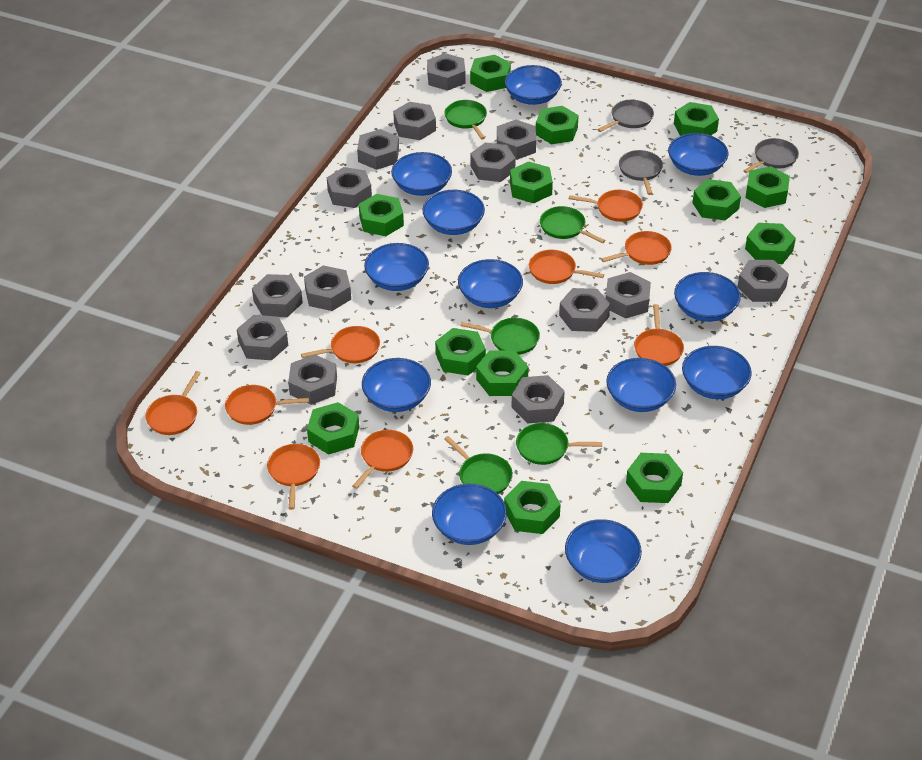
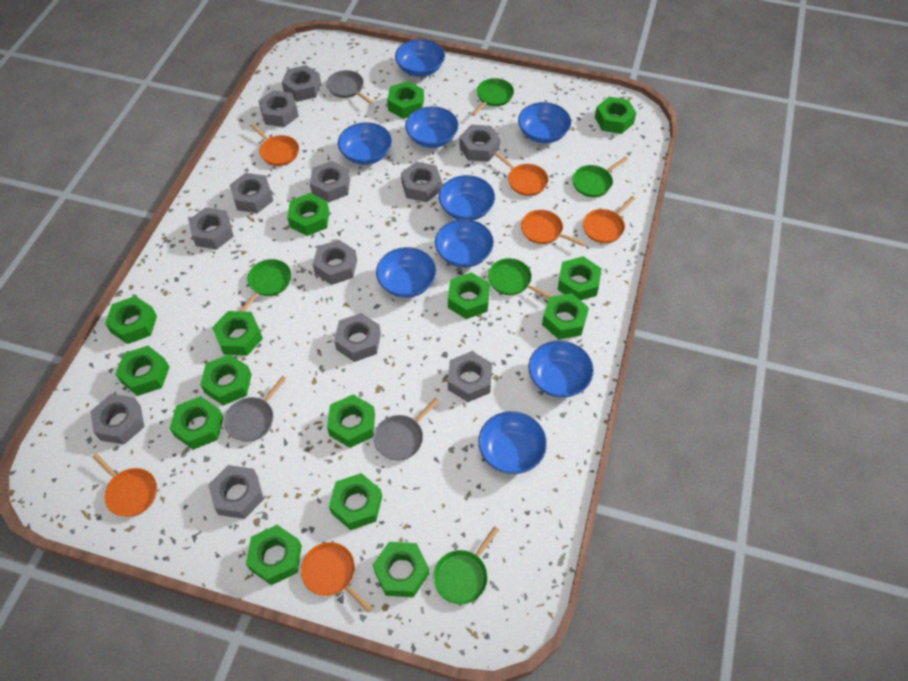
blue bowl: [362,358,431,412] [364,243,429,291] [391,152,452,196] [423,190,485,235] [432,484,507,545] [458,259,523,308] [505,65,562,105] [565,519,642,583] [606,358,676,412] [668,133,728,176] [674,272,741,322] [682,346,752,399] = 12 -> [338,122,392,165] [376,247,436,298] [395,39,445,77] [405,106,459,148] [435,219,494,268] [439,175,495,220] [478,411,547,474] [518,102,571,144] [529,341,594,398] = 9
green nut: [307,402,359,455] [359,194,404,236] [435,328,486,375] [470,55,511,92] [476,351,529,396] [504,481,561,534] [510,161,553,203] [536,106,579,144] [626,453,683,503] [674,102,719,136] [693,179,741,221] [745,166,790,208] [745,223,796,264] = 13 -> [105,296,157,344] [115,346,170,396] [169,396,224,450] [200,354,252,405] [212,311,263,356] [246,525,302,585] [287,193,329,236] [327,395,375,448] [329,473,382,530] [373,542,429,597] [387,81,424,119] [448,272,490,319] [542,293,589,339] [557,256,601,300] [595,97,636,134] = 15
grey nut: [237,315,288,360] [252,274,303,317] [288,354,337,405] [304,265,351,311] [327,167,372,208] [357,129,399,170] [393,102,436,140] [427,53,466,91] [470,143,516,182] [497,120,536,160] [511,375,565,423] [559,288,610,332] [606,272,651,319] [737,260,789,302] = 14 -> [90,394,145,445] [188,207,234,249] [208,465,264,519] [230,173,273,213] [259,90,299,127] [282,65,321,102] [310,161,350,202] [313,240,357,285] [334,313,381,362] [401,162,442,202] [448,351,492,402] [459,125,500,162] = 12
orange pan: [145,371,201,435] [225,385,309,425] [267,444,320,510] [301,326,380,363] [352,430,413,489] [529,250,604,284] [569,190,643,222] [601,231,672,265] [634,304,684,366] = 9 -> [92,453,157,517] [250,123,299,166] [301,542,373,613] [494,152,548,196] [521,210,586,247] [583,196,636,243] = 6

